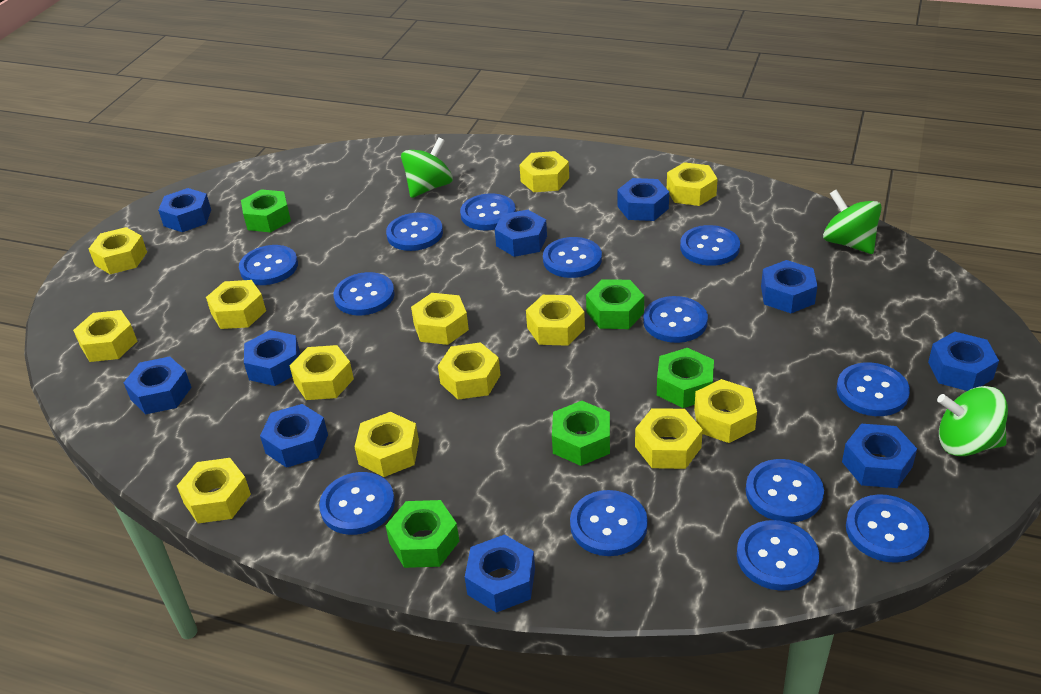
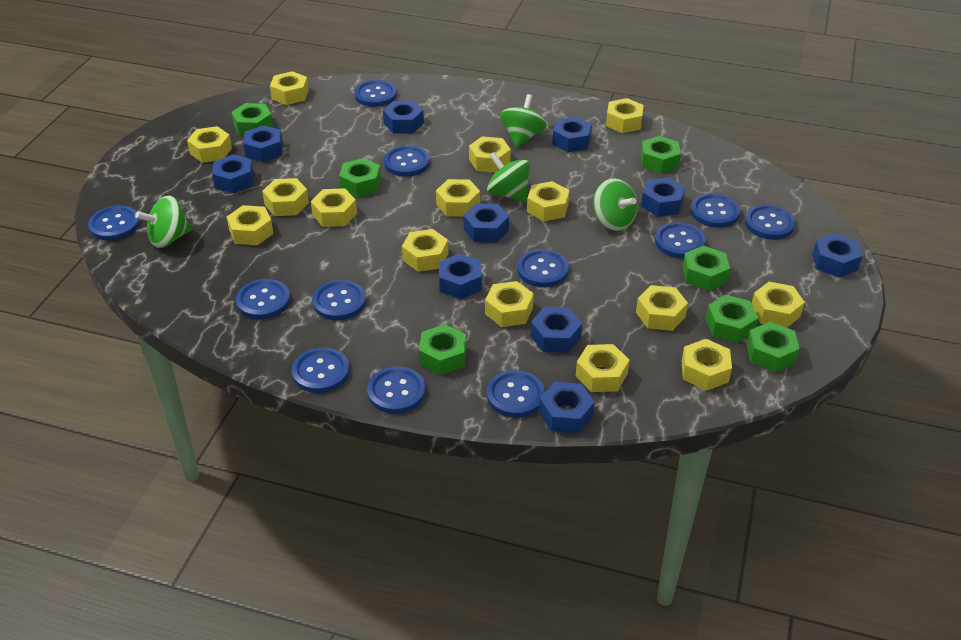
blue button: [239,245,298,285] [319,472,395,535] [334,272,395,315] [386,213,443,251] [460,193,516,230] [543,237,602,278] [570,490,648,556] [643,296,708,343] [680,225,740,266] [737,520,819,591] [746,459,824,522] [837,362,910,416] [846,494,930,563] = 13 -> [88,206,140,241] [236,279,290,319] [292,347,350,393] [312,280,366,320] [354,80,397,107] [367,366,426,414] [384,146,430,177] [487,370,545,418] [517,249,569,287] [655,222,706,258] [691,193,740,228] [745,205,796,239] = 12
green nut: [241,189,291,232] [385,500,459,568] [552,401,610,466] [586,279,644,329] [657,348,714,408] = 5 -> [231,103,273,136] [339,158,381,197] [419,324,466,375] [640,136,681,174] [682,246,730,291] [706,295,758,343] [747,322,800,372] = 7
green spinning top: [401,137,453,198] [823,190,882,254] [937,386,1008,456] = 3 -> [135,196,192,248] [487,152,530,202] [500,94,547,148] [593,178,638,231] = 4
yellow nut: [73,310,137,362] [89,227,147,274] [177,458,251,523] [206,280,266,329] [289,345,354,400] [355,412,419,477] [411,293,469,345] [438,342,500,400] [519,151,569,192] [526,295,585,346] [635,408,703,469] [667,162,718,206] [694,379,757,443] = 13 -> [187,126,232,163] [226,205,274,245] [262,178,309,216] [270,71,309,105] [311,188,357,227] [402,229,448,272] [436,179,480,217] [469,136,511,173] [485,281,534,327] [527,181,569,221] [576,344,629,392] [606,98,644,133] [636,285,688,331] [682,339,732,391] [752,282,805,328] = 15

